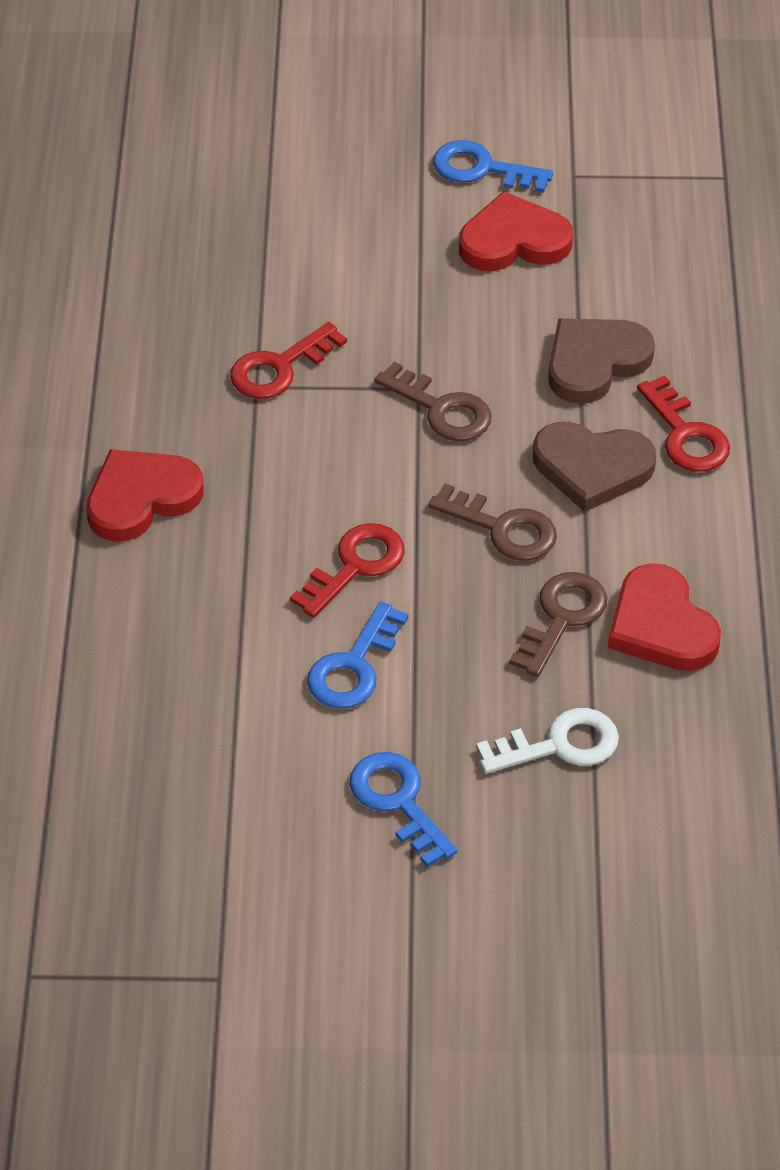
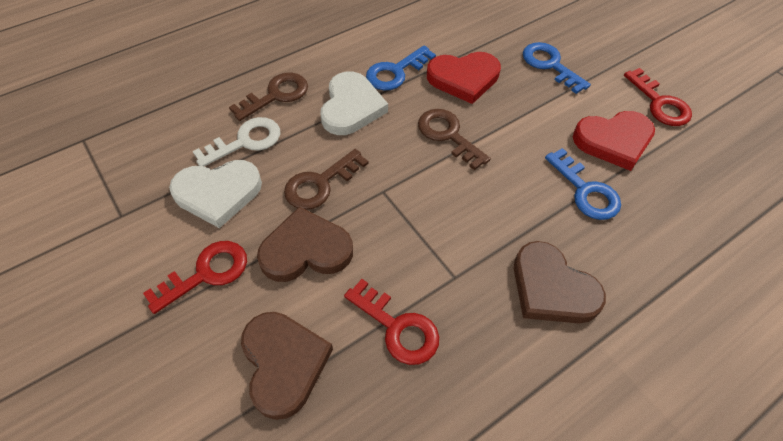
brown heart: [533,422,656,512] [548,318,655,404] = 2 -> [241,312,333,420] [257,206,353,282] [514,241,606,324] = 3
red heart: [86,449,204,541] [459,191,573,271] [608,563,721,671] = 3 -> [427,52,501,104] [573,111,655,171] = 2
white heart: none = 0 -> [169,160,262,228] [321,71,388,135] = 2

